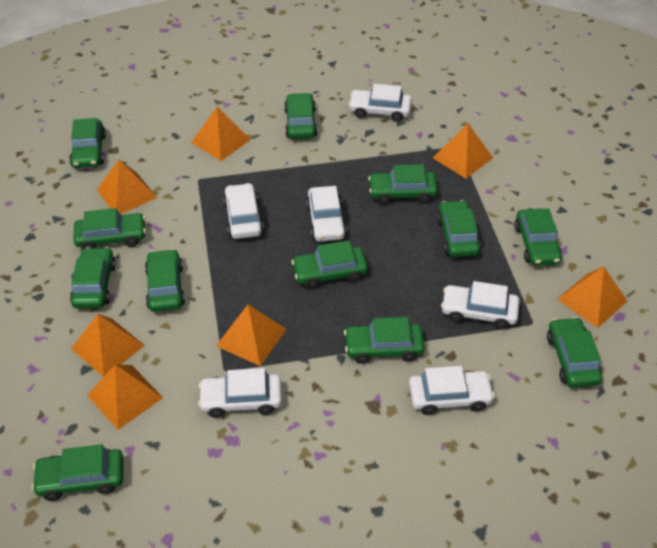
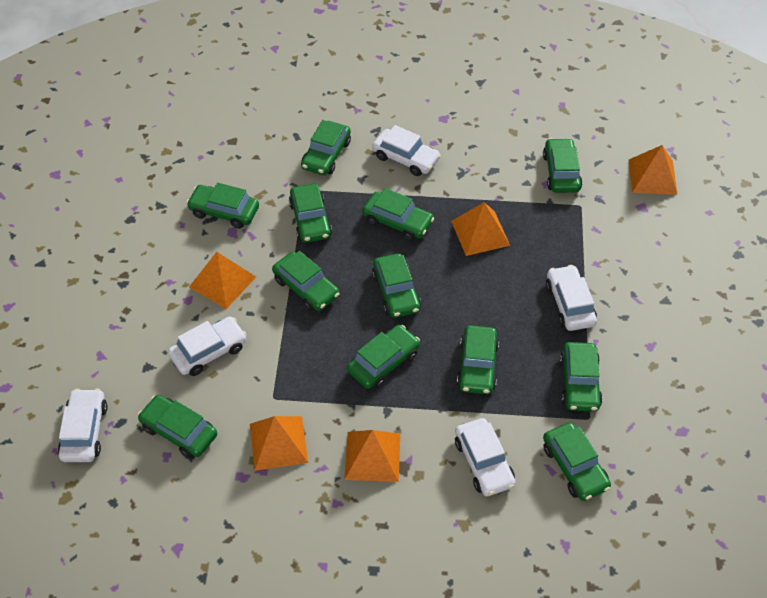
orange pyramid: [71,314,145,377] [87,364,163,430] [97,160,157,214] [191,107,251,161] [216,304,286,366] [433,124,493,179] [557,267,628,328] = 7 -> [189,252,256,309] [250,416,308,471] [344,430,400,482] [451,202,510,256] [629,145,678,195] = 5
white car: [198,368,282,418] [223,183,264,239] [306,186,347,242] [348,84,412,122] [409,366,495,415] [441,281,519,329] = 6 -> [58,388,108,462] [168,317,247,376] [372,125,441,176] [455,418,516,496] [546,265,597,331] = 5

